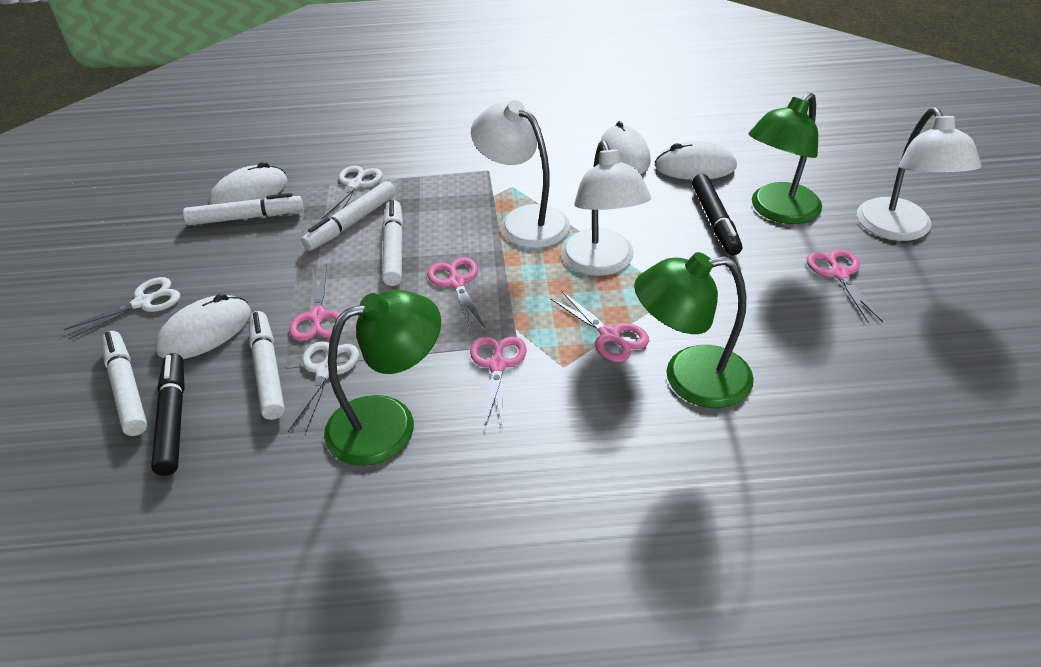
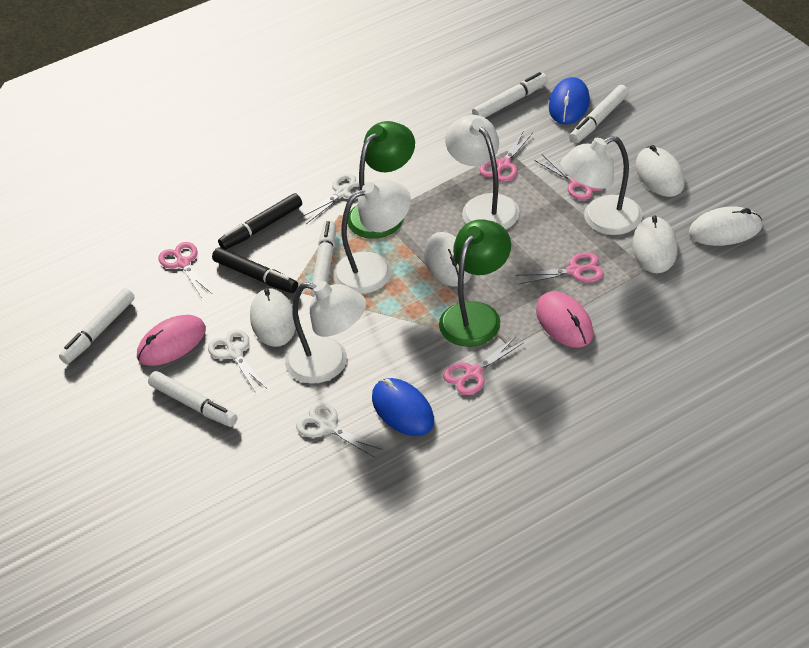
blue mouse: none = 0 -> [372,378,434,436] [549,77,590,125] = 2
green lamp: [324,290,441,466] [634,252,754,408] [749,93,822,224] = 3 -> [347,121,415,239] [439,219,511,347] = 2
pink mouse: none = 0 -> [137,315,206,366] [536,291,594,348] = 2
white lamp: [471,100,570,248] [561,141,651,276] [857,107,981,241] = 3 -> [285,281,366,384] [333,179,411,294] [445,115,520,230] [560,136,643,235] = 4
white mouse: [155,293,251,359] [209,162,288,205] [601,121,651,175] [655,141,737,180] = 4 -> [250,288,296,347] [424,232,472,287] [632,215,678,273] [636,145,685,197] [689,207,762,246] = 5

